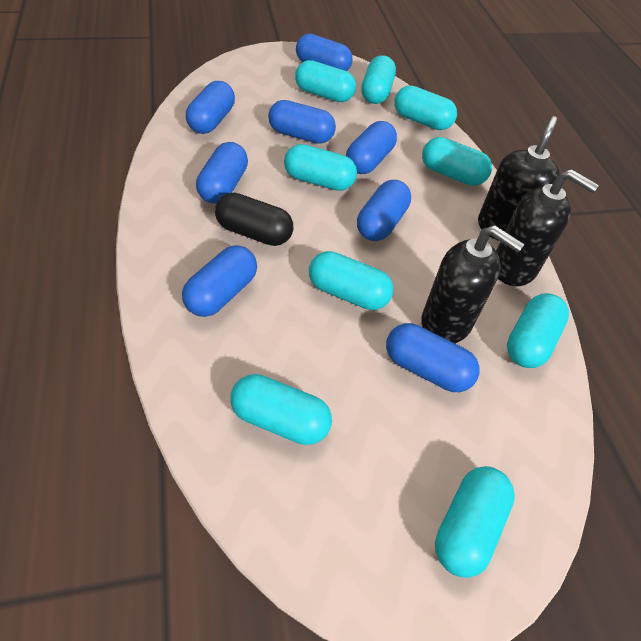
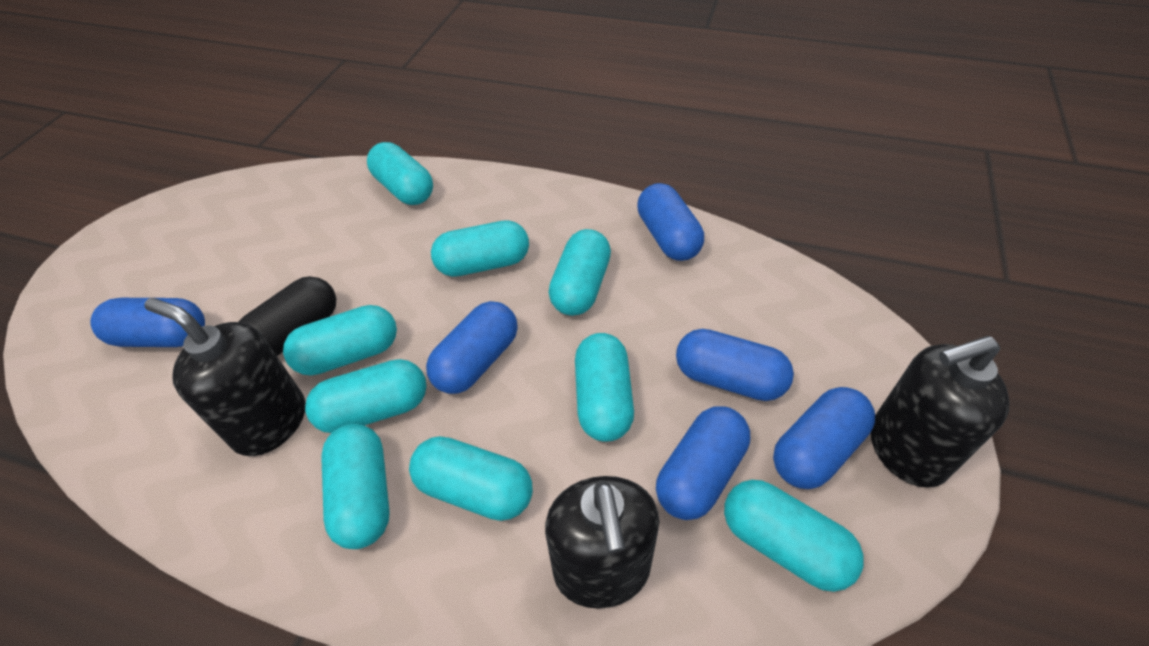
blue capsule: [182,245,257,317] [186,81,235,134] [196,142,248,204] [268,100,336,144] [296,33,352,71] [346,121,397,174] [357,180,411,241] [386,323,479,392] = 8 -> [90,298,205,347] [426,301,518,394] [637,183,704,261] [656,406,750,520] [676,329,794,401] [773,387,875,489] = 6

